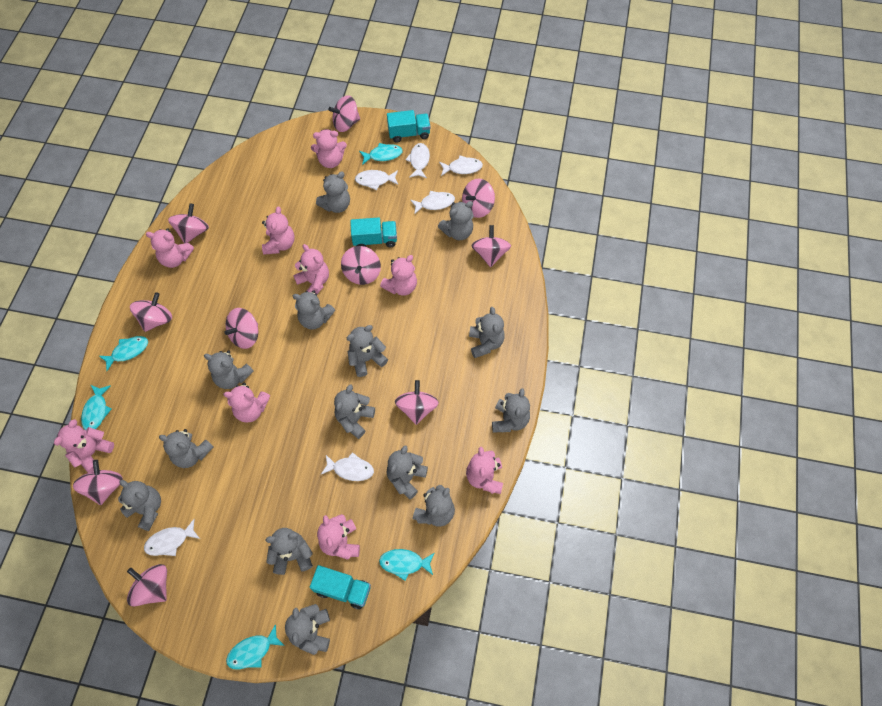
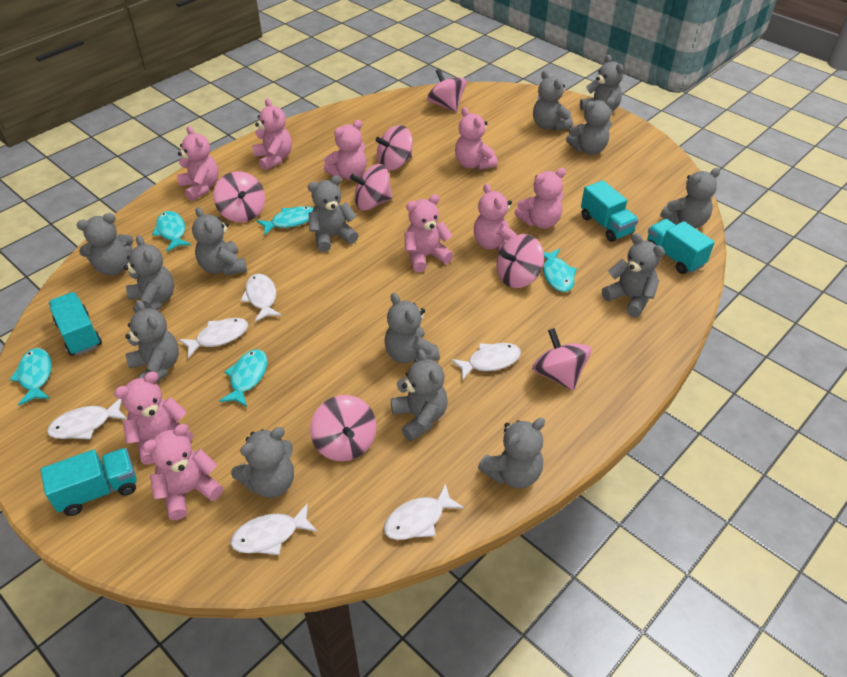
pink spinning top: [73,460,123,505] [127,564,167,607] [130,292,172,332] [168,203,209,243] [224,308,258,349] [328,95,360,132] [341,246,381,285] [395,380,439,425] [462,178,495,218] [471,225,511,267] = 10 -> [213,171,265,222] [310,395,376,461] [350,164,393,210] [376,125,413,171] [427,69,467,112] [496,234,544,288] [532,328,592,391] = 7
turquoise truck: [310,565,371,609] [350,217,397,248] [387,110,431,143] = 3 -> [40,448,137,516] [48,292,102,356] [581,180,638,242] [647,219,715,274] = 4

